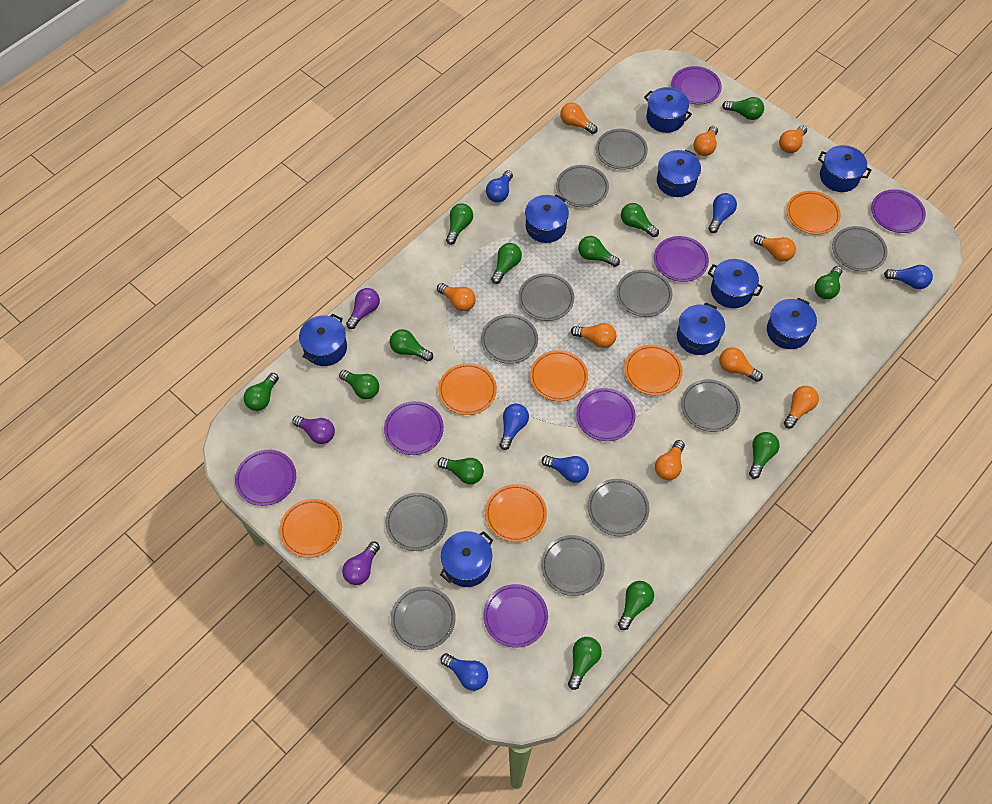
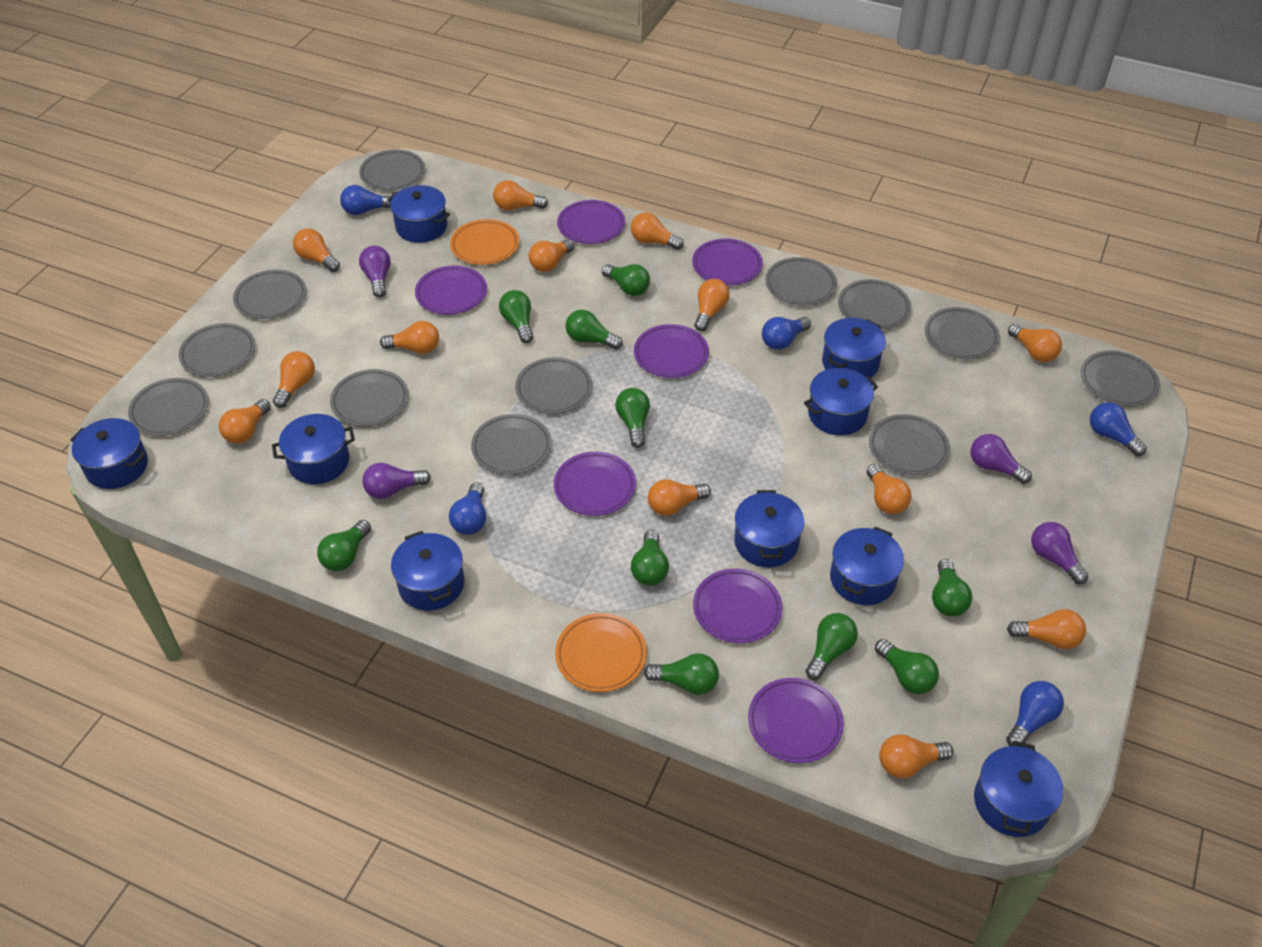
blue light bulb: [440,653,488,691] [486,170,513,202] [499,404,529,450] [542,455,589,483] [708,193,737,233] [884,265,933,289] = 6 -> [340,185,390,215] [449,482,486,535] [762,317,811,350] [1006,681,1064,746] [1090,402,1147,456] = 5
green light bulb: [244,373,279,411] [339,370,379,399] [390,329,433,361] [438,457,484,484] [446,203,473,245] [491,243,522,284] [568,637,602,690] [578,236,620,267] [618,581,654,630] [621,203,659,237] [722,97,764,120] [749,432,780,479] [815,266,842,299] = 13 -> [317,520,371,571] [499,290,533,343] [566,310,623,350] [602,264,650,296] [615,388,650,448] [631,530,669,586] [644,653,719,695] [805,613,858,680] [875,639,939,694] [932,559,972,617] = 10
grey plate: [385,493,448,551] [391,587,456,650] [481,314,538,364] [518,273,574,321] [541,535,605,596] [556,165,609,207] [588,479,649,536] [596,129,648,170] [616,270,672,317] [681,379,740,432] [832,226,888,272] = 11 -> [128,378,209,436] [179,323,255,377] [233,270,306,319] [330,369,409,426] [359,150,425,190] [471,414,552,475] [515,357,592,414] [765,257,837,306] [838,279,911,329] [869,414,950,475] [924,307,1000,359] [1081,351,1160,406] = 12
orange light bulb: [437,283,476,311] [560,103,598,134] [571,323,617,348] [655,440,685,480] [694,126,718,156] [719,347,763,382] [753,235,796,262] [779,125,807,153] [784,386,819,429] = 9 -> [219,399,271,444] [273,351,315,408] [293,229,340,272] [380,321,439,354] [493,180,548,210] [529,239,575,272] [631,212,684,250] [648,479,711,516] [694,279,730,331] [866,464,911,514] [879,734,954,778] [1007,609,1086,649] [1008,324,1062,362] = 13
orange plate: [280,499,342,558] [438,363,497,415] [485,484,547,542] [530,350,588,402] [624,345,683,396] [786,191,841,235] = 6 -> [450,219,519,265] [555,613,647,692] = 2
purple light bulb: [292,416,335,444] [342,541,380,585] [346,288,380,329] = 3 -> [359,246,391,298] [362,463,431,499] [970,434,1032,484] [1031,522,1088,584] = 4

